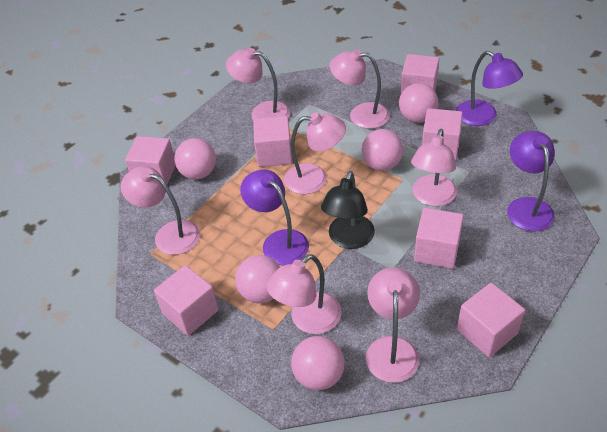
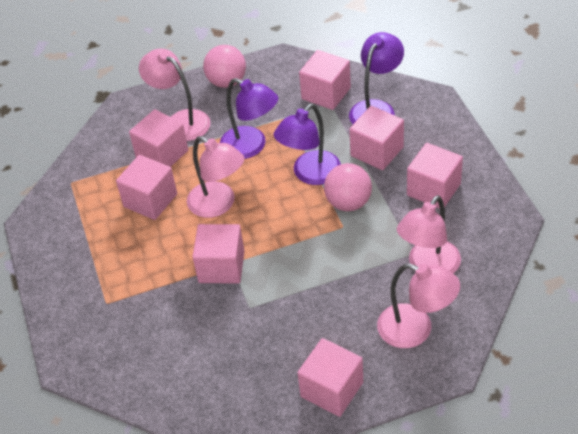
black lamp: [321,171,375,249] = 1 -> none = 0
pink ball: [174,138,216,179] [235,255,280,303] [291,336,345,390] [361,129,403,171] [399,83,438,123] = 5 -> [203,45,246,88] [324,163,372,211] = 2
pink lamp: [121,166,200,255] [226,48,290,120] [266,254,342,334] [284,112,346,194] [329,49,390,129] [366,268,420,383] [411,129,457,207] = 7 -> [139,48,211,141] [187,136,244,218] [377,263,460,348] [397,195,461,274] = 4

